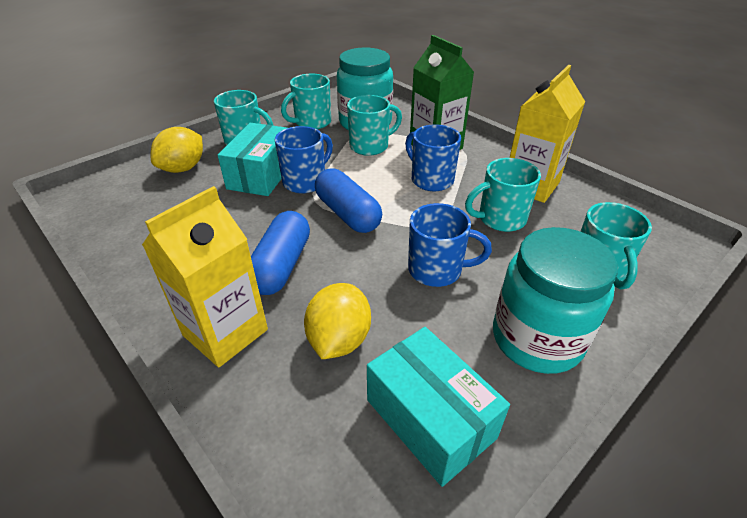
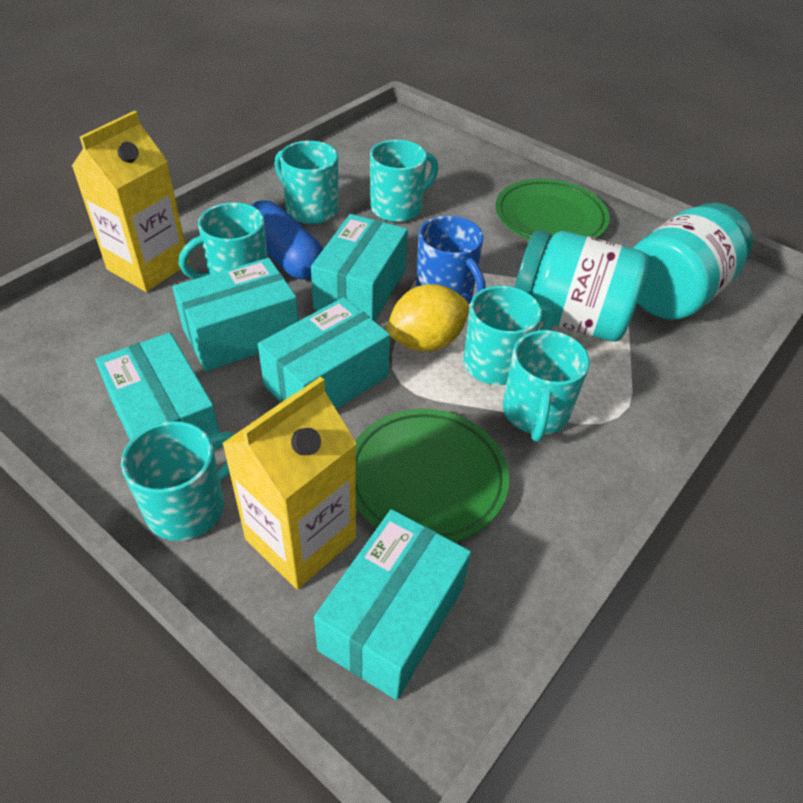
blue capsule: [251,211,310,295] [315,168,382,233] = 2 -> [251,200,323,279] = 1
blue mug: [275,126,333,194] [405,124,461,192] [408,203,492,287] = 3 -> [416,216,486,304] = 1
green carton: [410,35,474,150] = 1 -> none = 0
green plate: none = 0 -> [355,409,509,542] [495,179,610,240] = 2
turquoise box: [217,123,287,196] [367,327,510,487] = 2 -> [95,333,223,450] [172,258,299,371] [258,297,390,409] [311,214,408,322] [314,509,471,700] = 5
turquoise mug: [214,90,274,145] [281,74,331,129] [347,95,402,156] [465,158,541,232] [580,202,652,289] = 5 -> [121,421,235,541] [179,203,268,279] [274,141,338,224] [370,140,438,222] [463,286,554,385] [503,330,590,442] = 6
yellow lemon: [151,127,203,173] [304,283,371,359] = 2 -> [386,284,469,351] = 1

